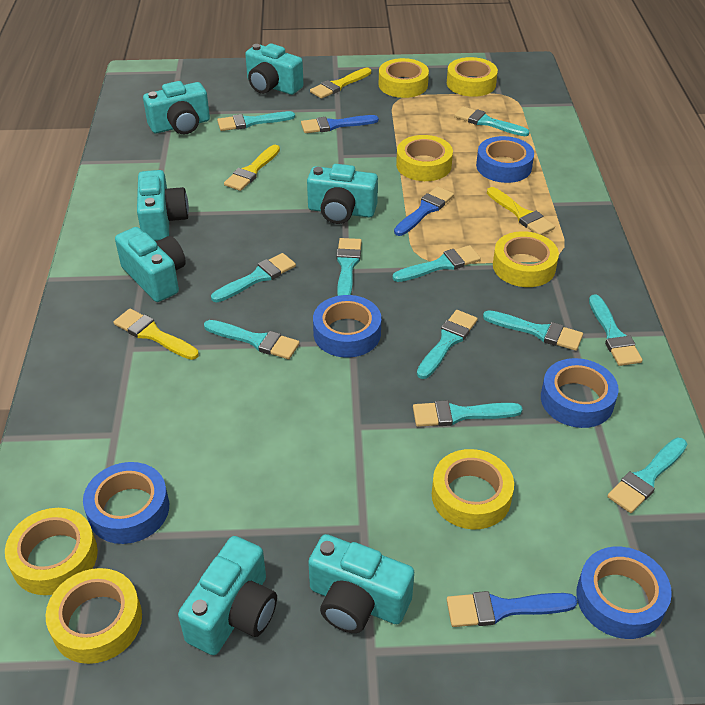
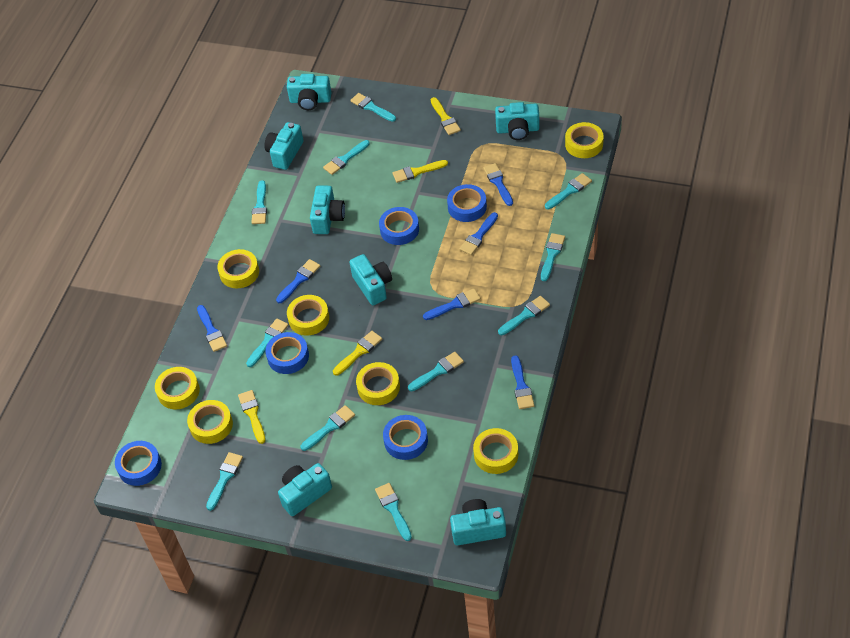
blue brush: [301,115,379,133] [394,186,454,236] [447,591,577,627] = 3 -> [197,305,227,352] [276,259,320,303] [423,288,481,320] [460,212,498,255] [483,163,513,206] [511,355,534,409] = 6

